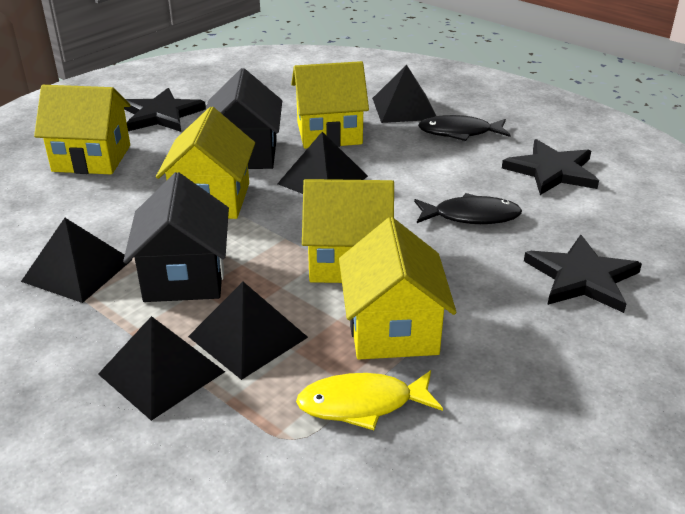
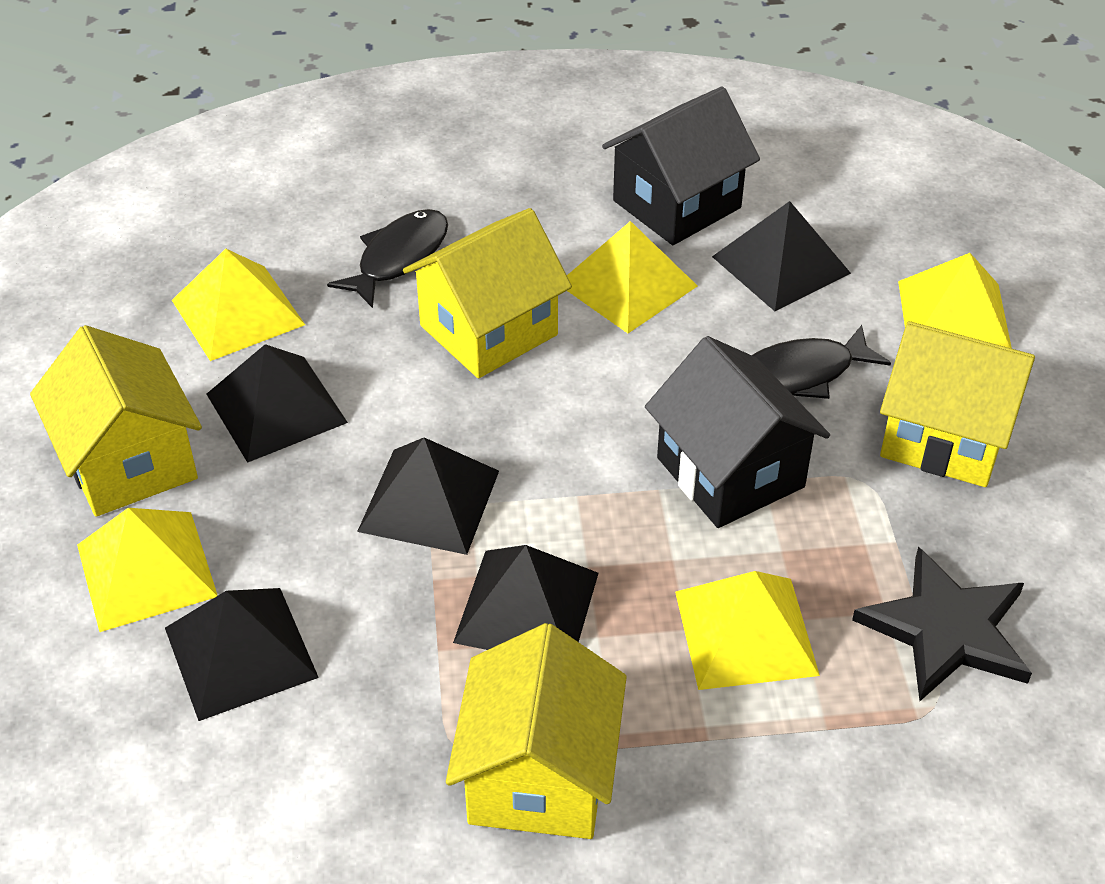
black star: [124,88,206,132] [502,139,599,195] [524,235,642,313] = 3 -> [852,547,1032,701] = 1
yellow fish: [296,370,443,430] = 1 -> none = 0
yellow house: [34,85,130,174] [156,107,255,219] [291,61,369,149] [302,179,394,283] [339,217,457,360] = 5 -> [30,325,202,517] [403,208,572,378] [446,623,627,839] [880,321,1035,487] = 4
yellow pyramid: none = 0 -> [77,508,218,632] [172,249,305,361] [567,221,697,333] [675,571,820,690] [898,253,1012,349] = 5

